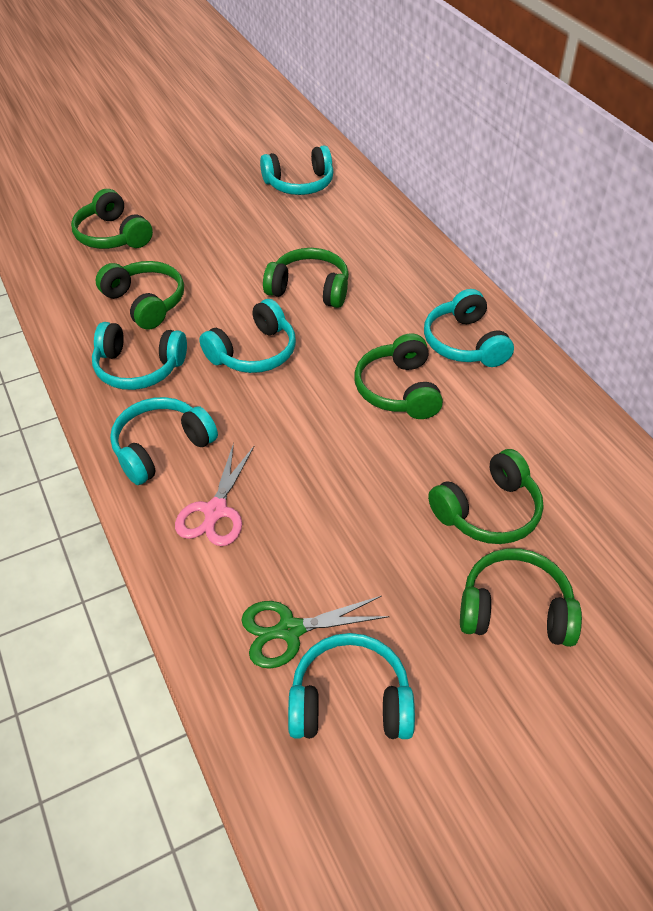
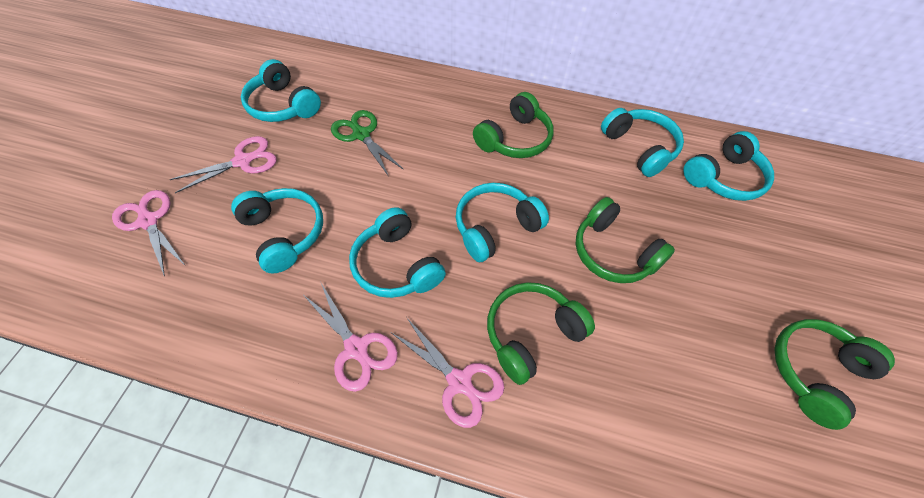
green headphones: [71,189,153,249] [95,261,184,330] [263,248,349,308] [354,333,443,419] [428,449,544,544] [460,548,582,647] = 6 -> [473,92,554,158] [487,282,595,385] [575,197,675,283] [774,319,895,430] = 4
pink scissors: [175,443,254,546] = 1 -> [112,190,185,276] [170,136,277,193] [304,283,398,392] [392,317,504,428] = 4

